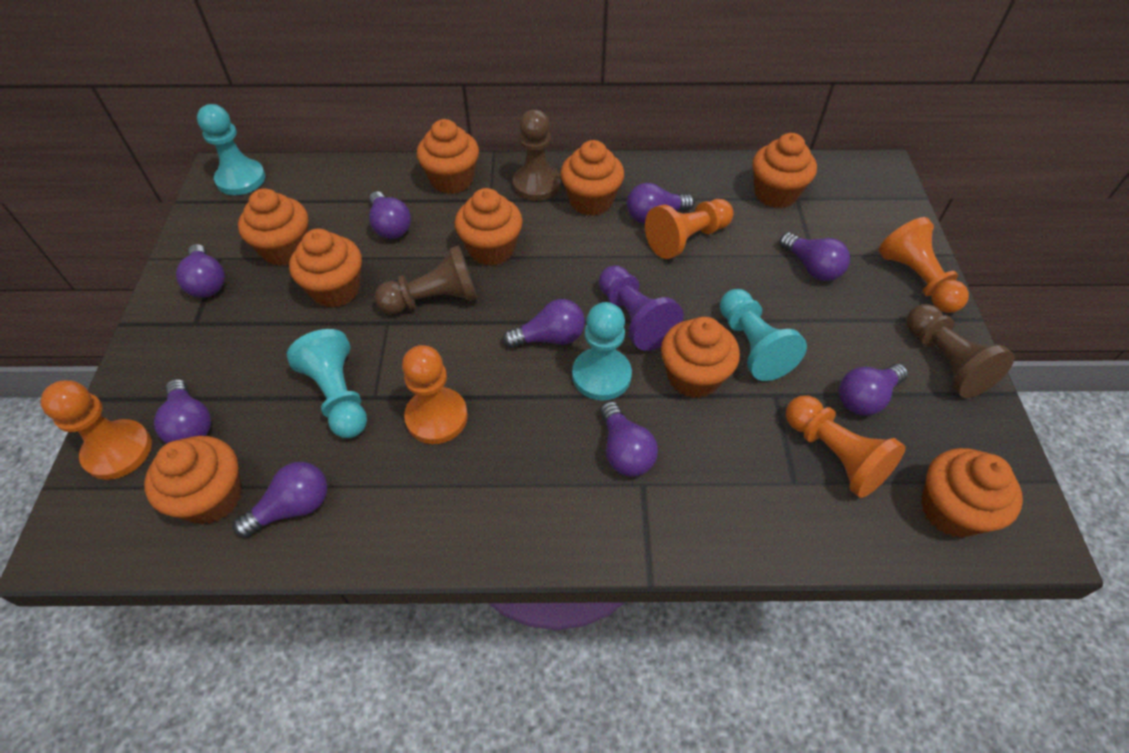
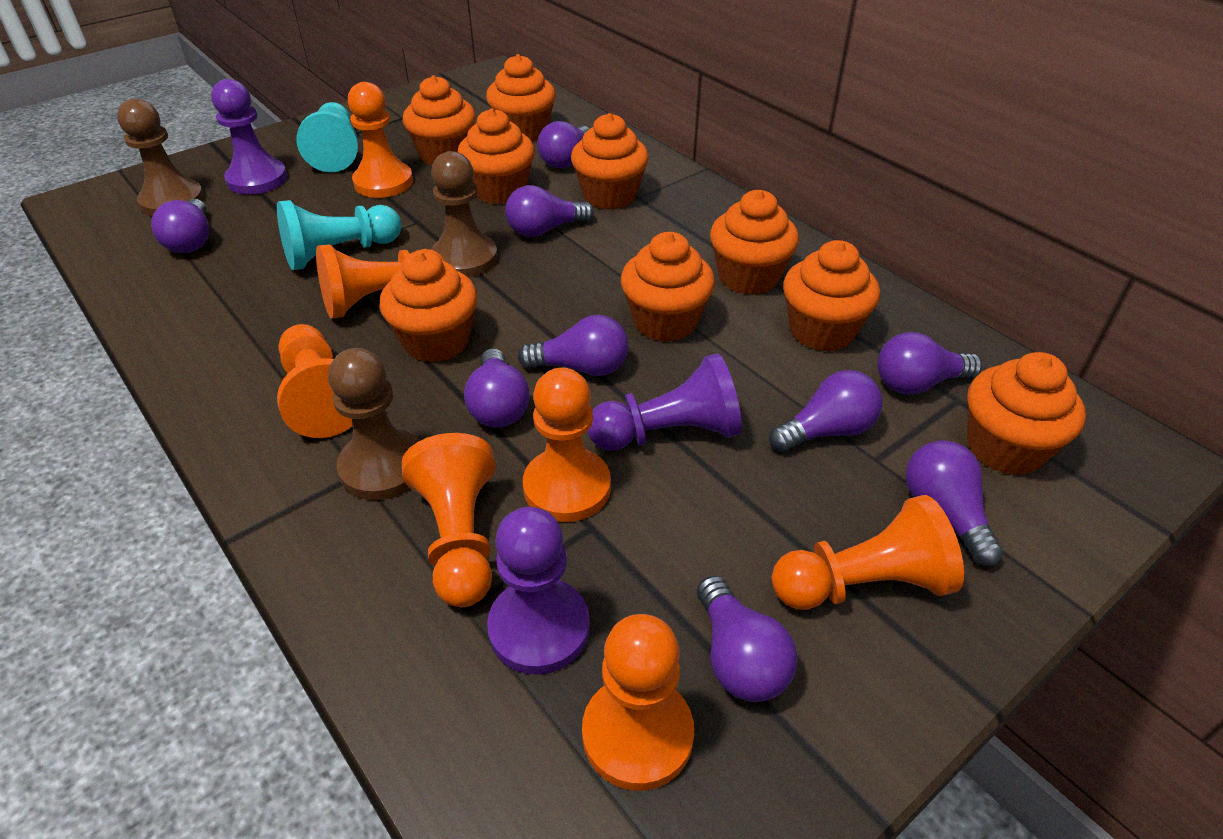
orange pawn: [40,380,152,480] [402,345,468,444] [645,199,734,259] [786,396,906,498] [879,217,969,313] = 5 -> [277,324,352,438] [316,244,446,319] [348,82,413,198] [402,433,496,607] [523,368,611,522] [582,614,694,791] [771,495,964,610] = 7
purple pawn: [599,265,683,351] = 1 -> [211,79,287,195] [487,507,590,675] [587,353,742,451] = 3
turquoise pawn: [197,104,265,195] [287,329,367,438] [572,302,632,400] [720,289,807,381] = 4 -> [277,200,402,270] [297,102,358,172] = 2

